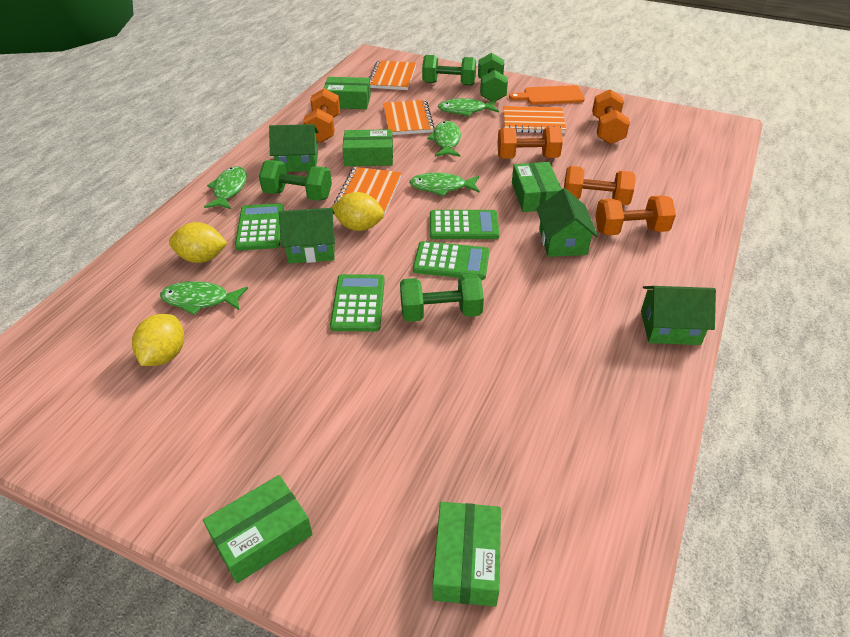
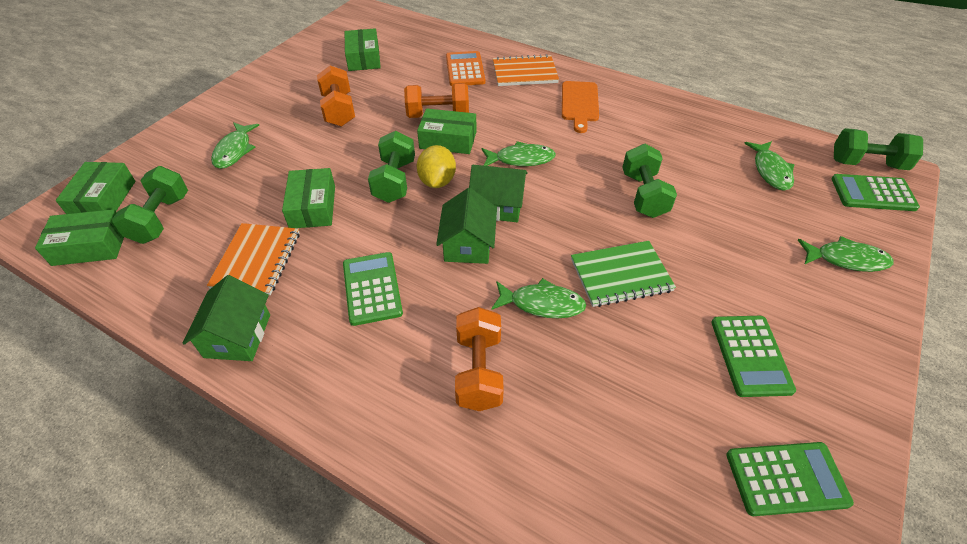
green house: [269,124,318,172] [279,208,335,263] [537,188,598,257] [641,286,716,345] = 4 -> [182,275,270,361] [436,188,497,264] [469,165,528,222] = 3
green notebook: none = 0 -> [571,241,676,307] = 1
orange calculator: none = 0 -> [446,51,485,86] = 1
orange dumbbell: [303,88,340,143] [497,127,563,159] [564,166,636,205] [592,89,630,144] [595,195,676,235] = 5 -> [317,66,355,127] [404,83,469,118] [455,307,504,411] = 3
orange notebook: [334,167,402,215] [369,60,416,90] [383,100,435,135] [503,106,566,133] = 4 -> [207,223,299,295] [493,54,559,86] = 2
yellow lemon: [132,314,184,366] [169,222,227,263] [331,192,384,231] = 3 -> [417,145,456,188] = 1

